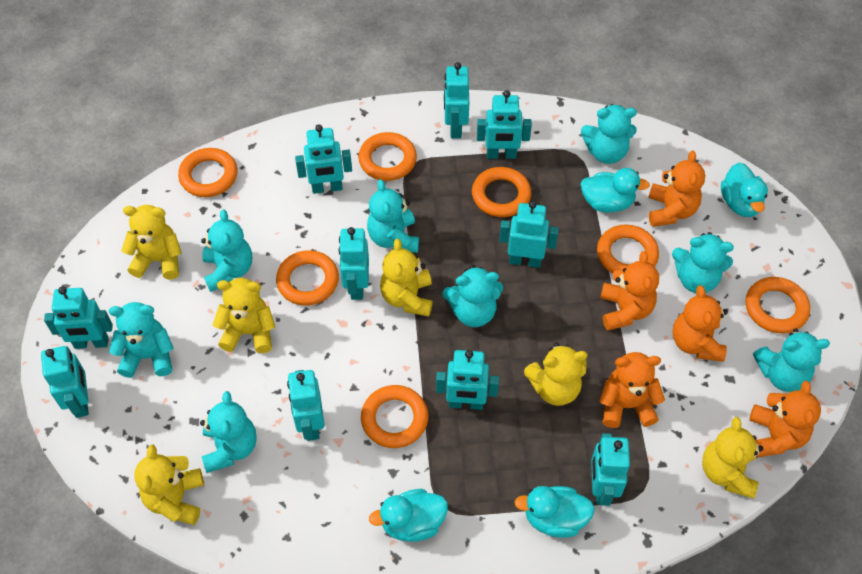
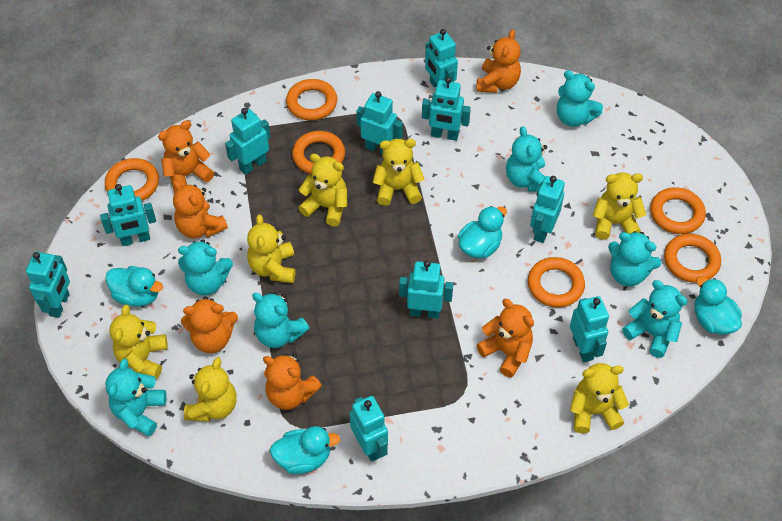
orange ring: [178,148,238,197] [276,250,339,305] [358,132,417,181] [361,385,428,448] [472,167,532,217] [597,224,659,274] [746,277,810,334] = 7 -> [105,158,159,201] [286,79,337,120] [292,131,345,174] [528,257,585,308] [650,187,706,234] [664,234,721,283] = 6
orange teddy bear: [600,251,659,330] [600,352,665,428] [648,151,705,227] [672,285,728,362] [749,381,821,458] = 5 -> [158,120,214,192] [173,180,228,239] [181,296,238,353] [263,354,322,410] [476,29,521,93] [477,299,534,378] = 6
turquoise teddy bear: [109,302,174,378] [200,391,257,473] [201,209,252,292] [367,179,419,253] [442,265,503,327] [581,104,637,164] [672,232,734,293] [753,329,830,392] = 8 -> [105,359,167,436] [178,239,233,296] [252,293,310,348] [506,126,547,192] [557,70,603,127] [608,231,661,286] [622,280,687,358] = 7
yellow teddy bear: [121,205,182,280] [135,445,204,525] [213,278,275,353] [380,239,433,317] [524,343,588,406] [702,417,763,498] = 6 -> [109,305,168,379] [184,357,237,422] [247,214,296,283] [298,154,347,226] [373,139,424,206] [570,363,629,433] [593,173,646,240] = 7

